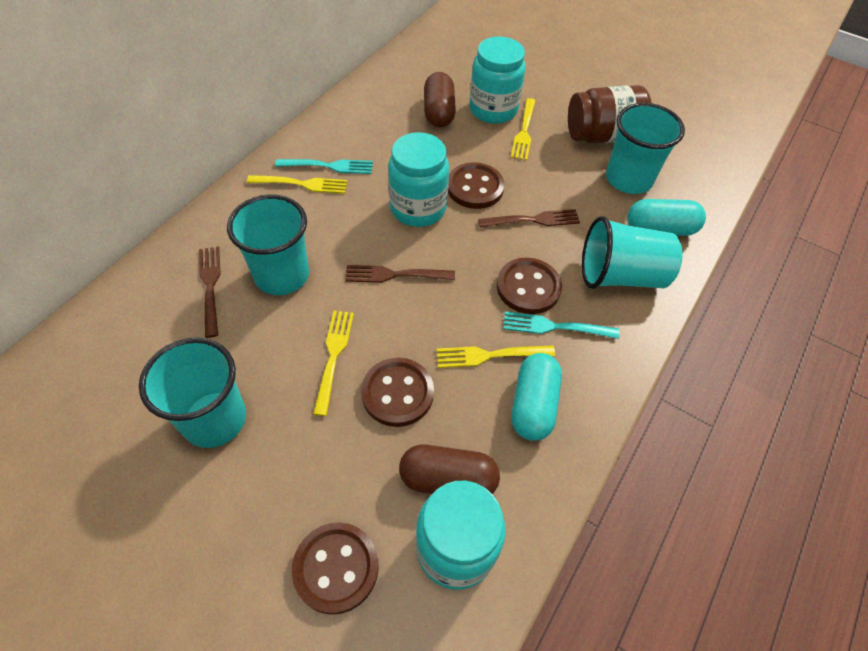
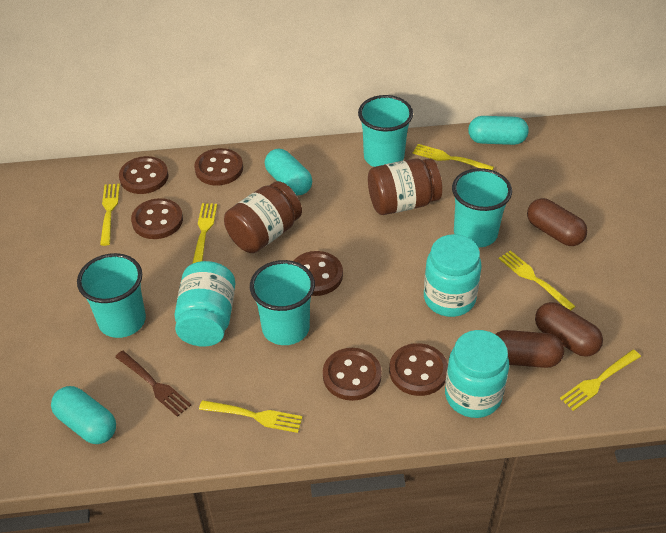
brown button: [292,522,379,615] [361,358,434,427] [448,162,504,209] [497,258,562,314] = 4 -> [119,156,169,194] [131,198,183,239] [194,148,243,185] [294,251,343,296] [323,348,382,401] [389,343,448,396] = 6
brown capsule: [399,444,500,494] [424,72,456,128] = 2 -> [496,330,564,368] [527,198,588,246] [535,302,603,357] = 3
brown fork: [199,246,221,338] [345,265,455,283] [478,209,580,227] = 3 -> [115,350,191,417] = 1
brown jar: [568,85,651,143] = 1 -> [224,181,302,253] [368,158,442,215] = 2
turquoise capsule: [512,353,562,441] [627,199,706,236] = 2 -> [51,386,116,444] [265,149,312,196] [468,116,529,145] = 3
turquoise fork: [275,159,373,174] [503,311,619,339] = 2 -> none = 0
yellow fork: [247,175,347,194] [313,311,354,416] [436,345,555,368] [511,98,536,160] = 4 -> [100,184,120,246] [192,203,217,264] [199,400,303,433] [413,144,494,170] [499,250,576,310] [560,350,641,411] = 6

